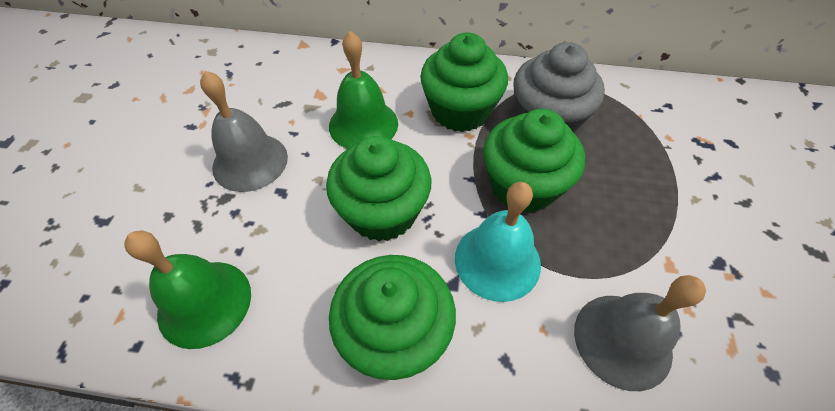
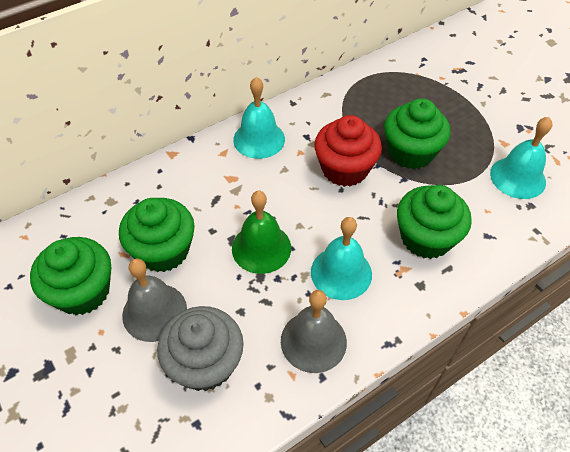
green bell: [124,230,251,349] [329,31,398,149] = 2 -> [232,191,291,274] = 1
red cupcake: none = 0 -> [314,115,382,187] = 1
turquoise bell: [455,182,541,302] = 1 -> [233,77,285,159] [311,217,372,300] [490,117,552,199] = 3

